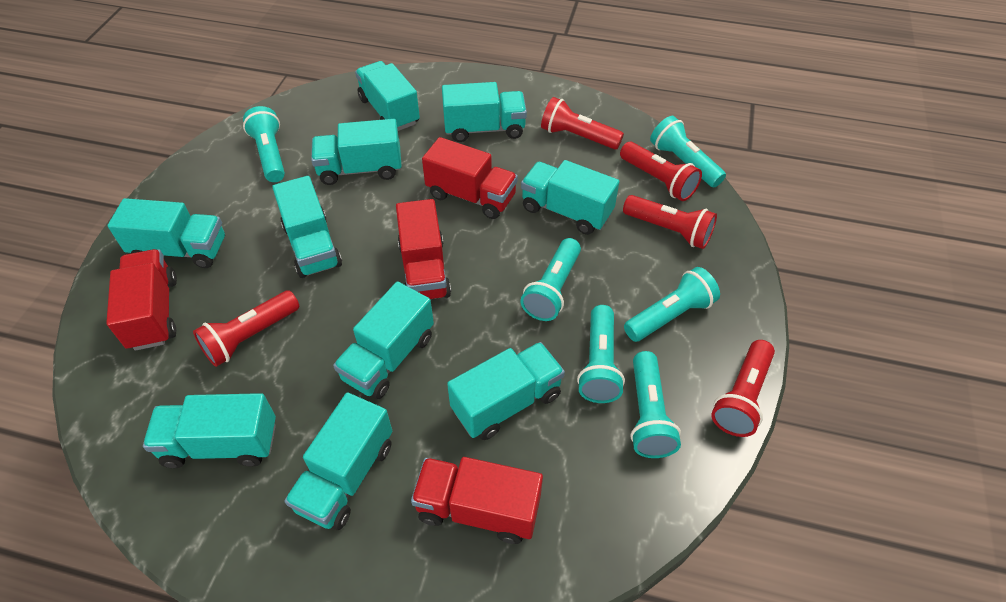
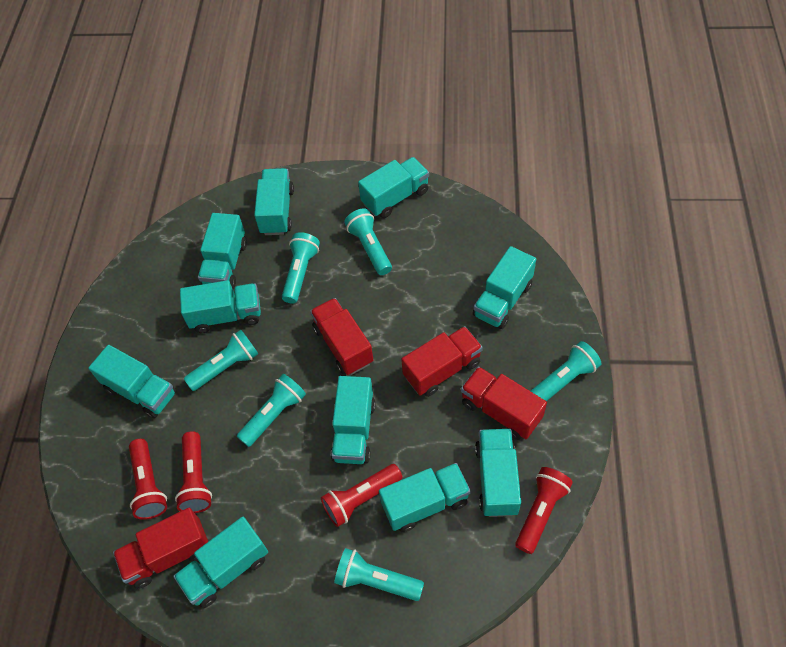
red flashlight: [193,291,299,367] [541,97,624,149] [620,142,702,201] [623,195,717,249] [711,340,775,437] = 5 -> [129,439,167,520] [175,431,212,513] [321,464,403,527] [515,467,573,554] = 4

